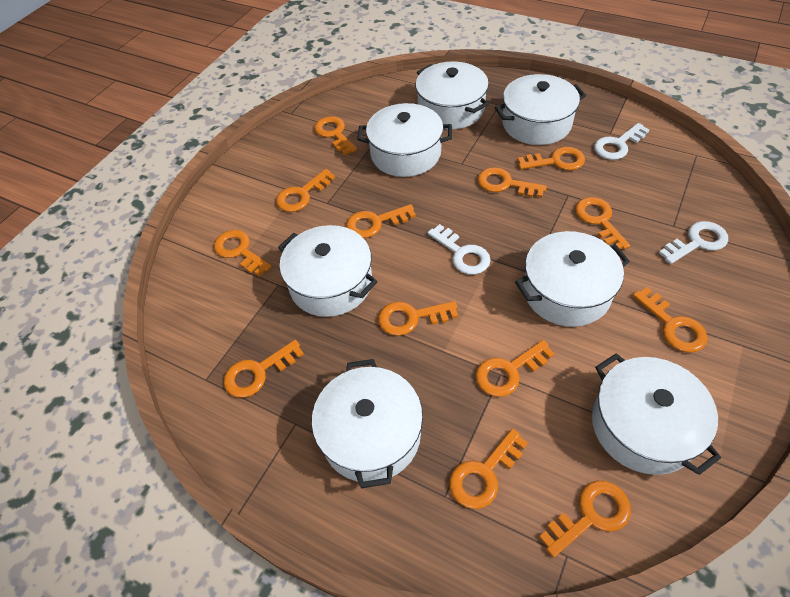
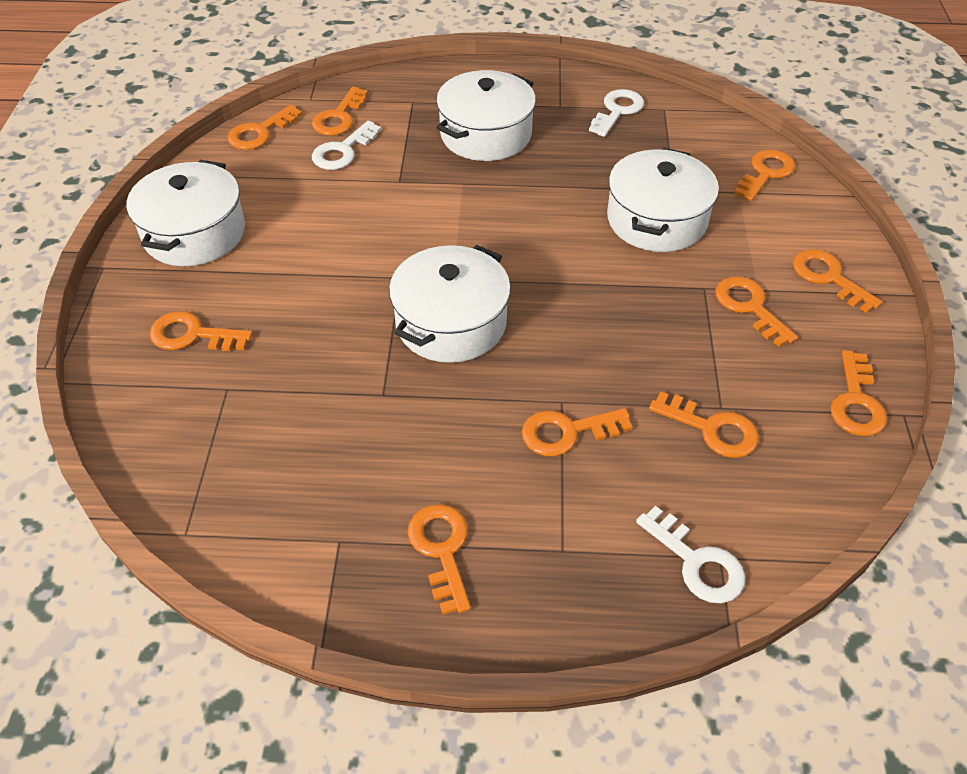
orange key: [214,230,272,276] [224,340,304,398] [276,169,335,212] [314,116,357,155] [346,204,416,238] [378,301,458,336] [449,429,528,509] [475,340,555,397] [478,167,547,198] [518,147,585,170] [539,481,631,558] [575,197,630,250] [633,287,708,353] = 13 -> [150,311,253,351] [227,105,303,150] [312,87,368,136] [408,504,471,615] [522,408,632,456] [649,391,759,458] [715,276,798,347] [734,149,795,202] [793,249,883,313] [830,350,887,436] = 10
white pot: [278,225,377,317] [312,359,423,488] [357,103,452,177] [416,61,489,129] [494,74,586,145] [515,231,630,327] [592,353,721,475] = 7 -> [127,160,245,266] [389,245,511,363] [436,70,536,161] [607,148,719,252] = 4

